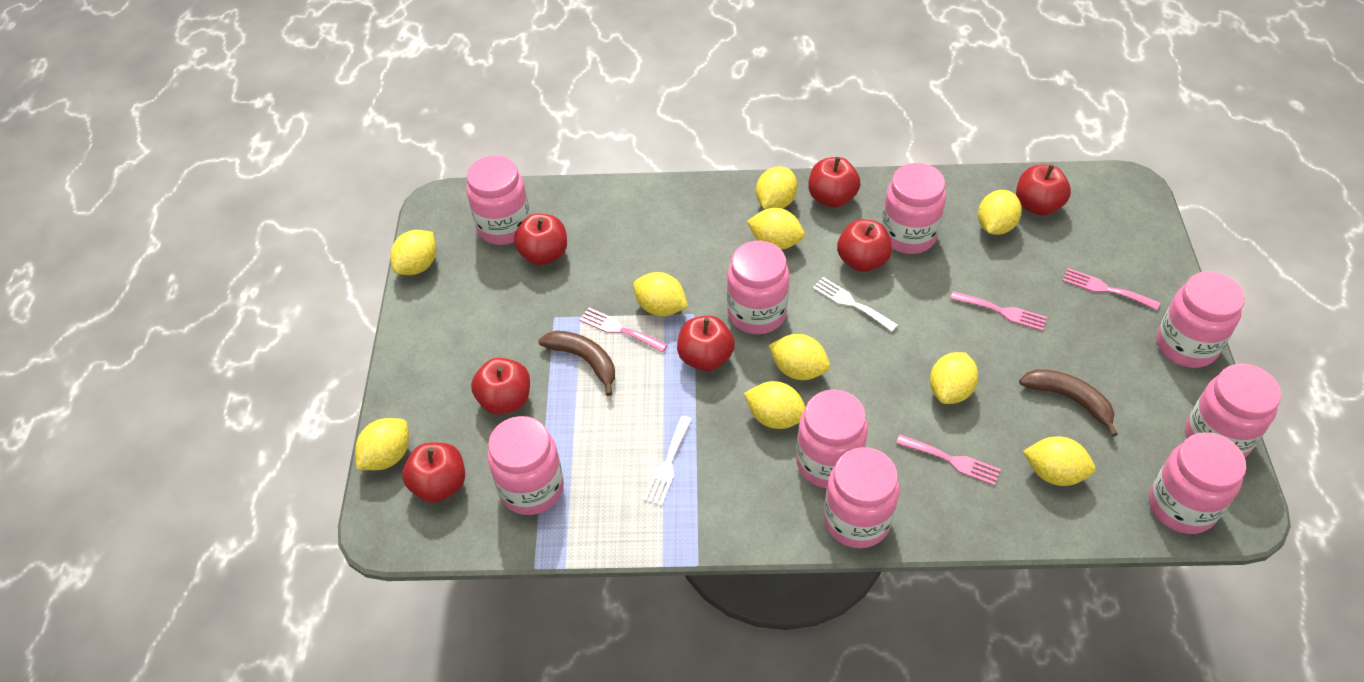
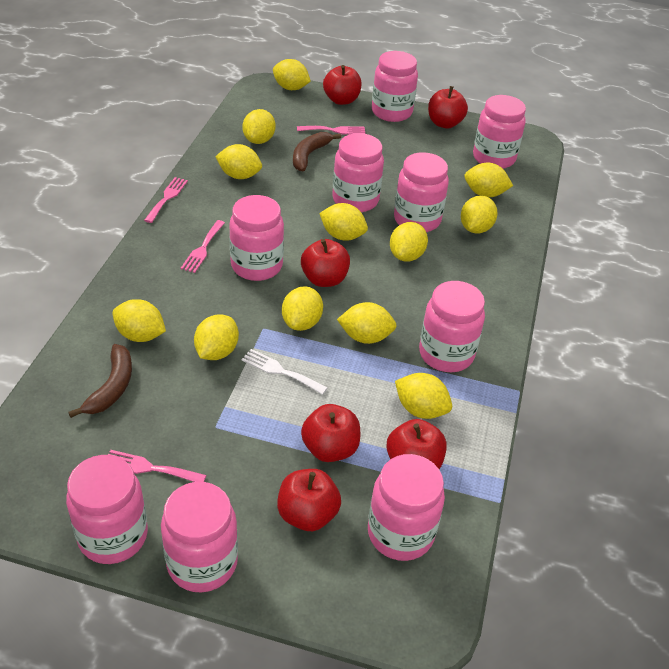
red apple: [402,442,465,503] [471,358,530,415] [514,213,567,265] [677,316,735,371] [809,157,861,208] [837,219,892,272] [1016,164,1071,216] = 7 -> [277,469,341,531] [301,239,350,287] [301,404,360,462] [323,65,362,105] [386,419,447,469] [428,86,468,128] = 6
white fork: [643,416,692,506] [813,277,898,332] = 2 -> [242,349,328,395] = 1
yellow lemon: [355,418,409,470] [390,230,436,275] [633,272,688,317] [744,381,806,429] [747,208,805,250] [756,166,798,209] [768,334,830,380] [930,352,978,404] [978,190,1022,235] [1023,436,1095,486] = 10 -> [112,299,166,342] [194,315,239,360] [215,144,262,179] [243,109,276,144] [273,59,311,90] [282,286,323,331] [319,203,368,241] [337,302,397,344] [390,222,428,262] [395,373,452,419] [461,196,498,234] [464,163,513,197] = 12

